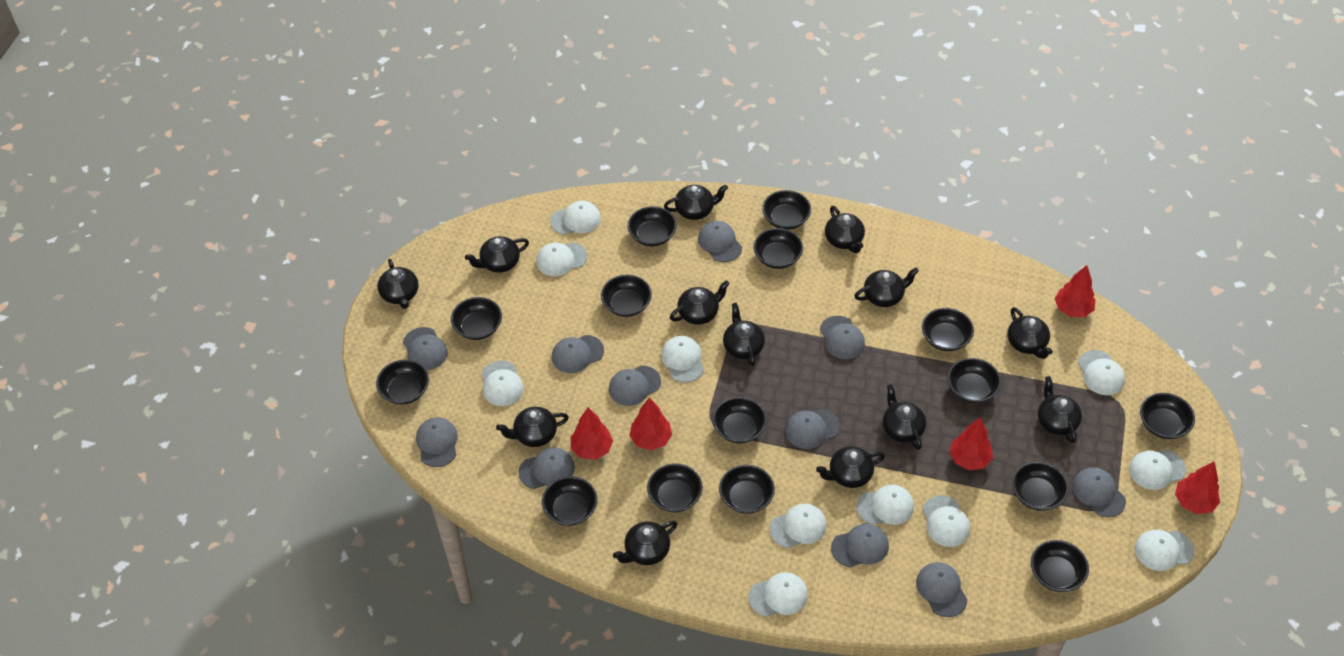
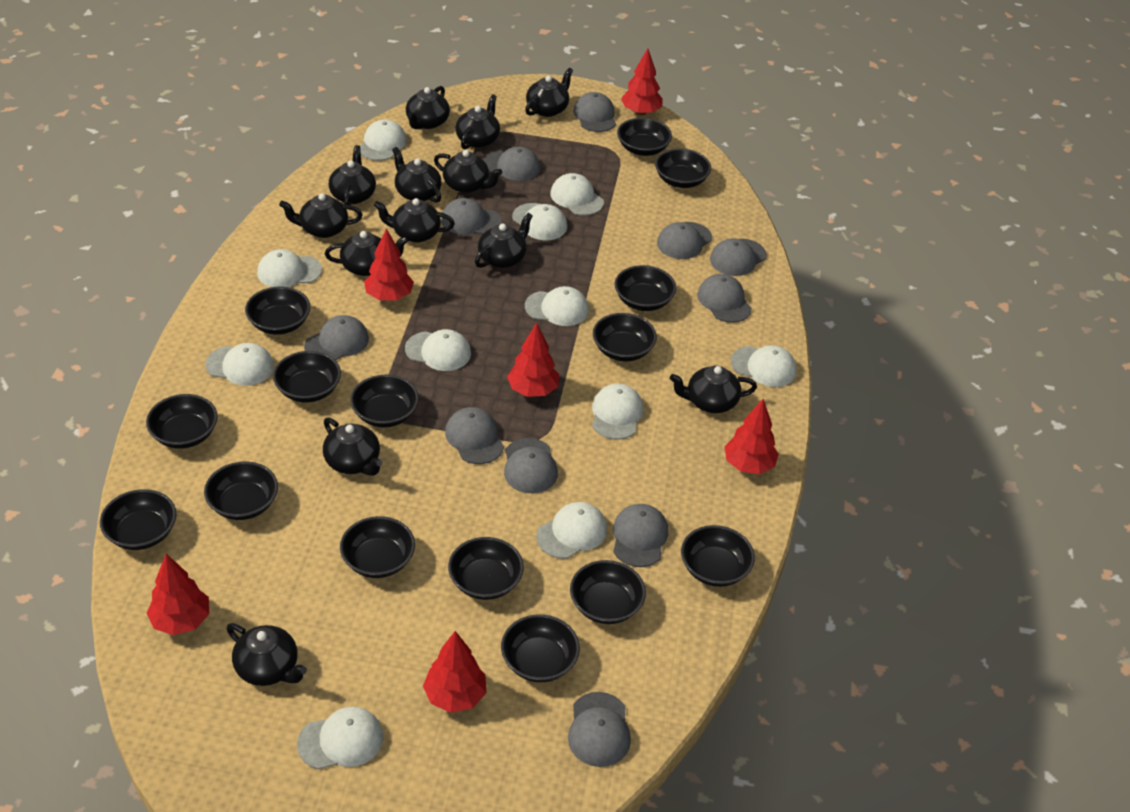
red tree: [571,407,613,460] [629,397,672,450] [949,417,993,470] [1055,265,1095,317] [1175,461,1220,514] = 5 -> [147,554,209,635] [364,228,414,301] [423,631,486,713] [507,323,559,397] [621,48,663,115] [724,399,779,474] = 6

